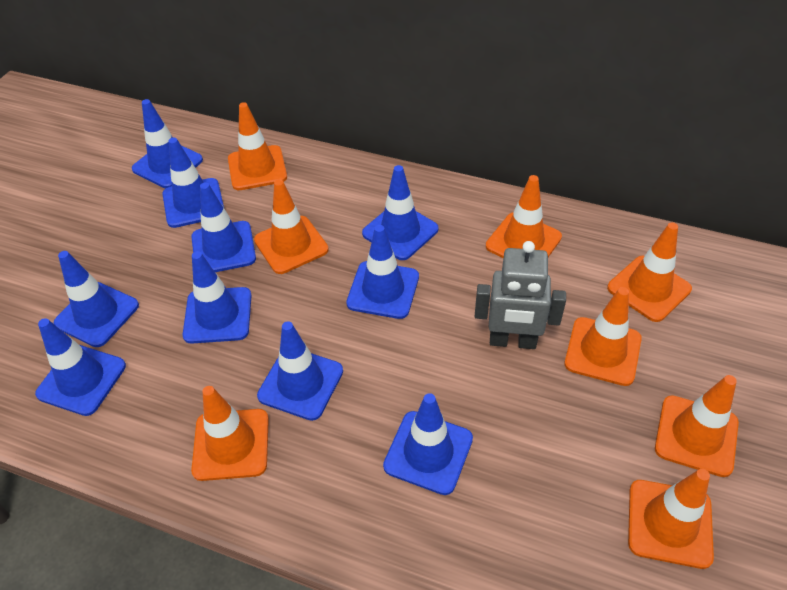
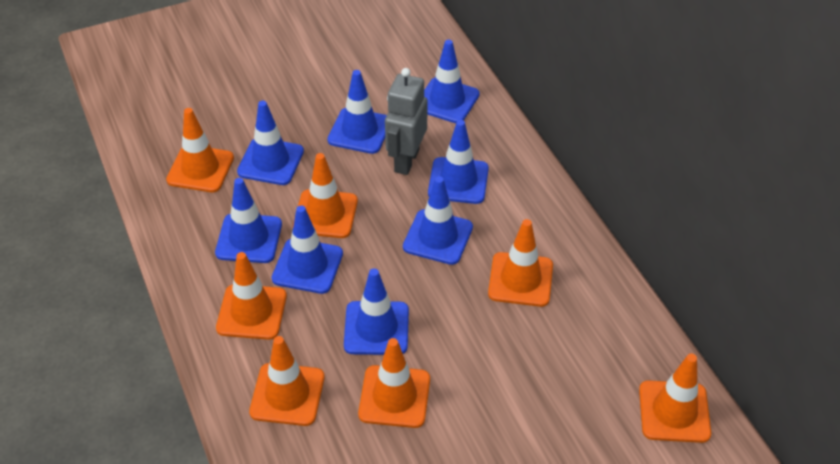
blue traffic cone: [35,318,126,416] [54,251,139,347] [132,99,203,188] [162,138,224,228] [183,251,251,344] [191,182,256,272] [257,321,343,421] [346,225,419,319] [362,165,439,260] [383,393,473,495] = 10 -> [215,178,282,263] [237,101,304,185] [272,206,343,294] [327,70,387,154] [344,268,409,355] [403,176,473,265] [424,40,480,123] [428,120,489,204] = 8
orange traffic cone: [191,386,269,481] [228,102,287,190] [254,179,329,274] [486,175,562,258] [565,287,642,386] [607,222,692,322] [628,469,714,569] [655,375,739,477] = 8 -> [166,108,234,192] [216,252,287,340] [249,336,325,426] [293,153,358,238] [358,338,430,428] [488,219,553,307] [639,354,711,443] = 7

